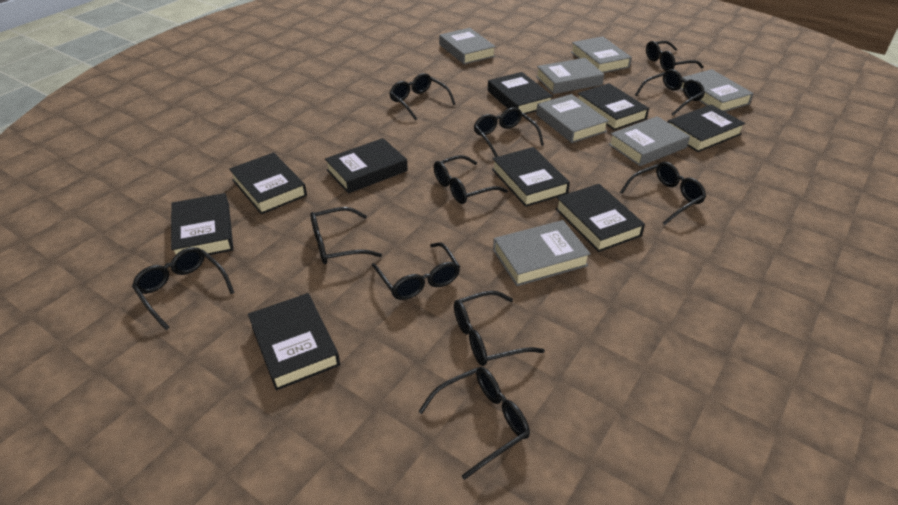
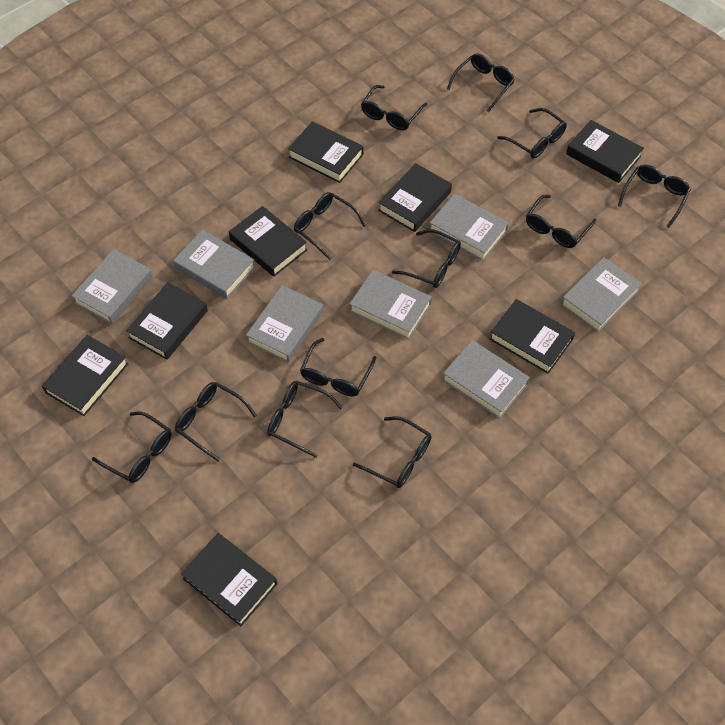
black book: [171,193,234,255] [229,152,307,214] [248,293,340,391] [325,138,408,194] [488,72,553,114] [492,147,570,207] [556,184,645,252] [578,83,649,130] [668,104,745,152] = 9 -> [42,335,128,416] [126,282,208,360] [181,533,277,626] [229,206,307,277] [288,121,363,183] [378,163,452,232] [489,299,575,374] [566,120,644,183] = 8
black glasses: [132,247,235,330] [310,207,382,264] [372,242,460,300] [389,73,455,121] [418,367,530,480] [434,155,508,204] [454,290,545,366] [474,107,544,157] [620,162,706,225] [635,69,705,116] [646,41,703,71] = 11 -> [92,412,172,483] [175,382,257,462] [268,381,343,458] [294,192,366,260] [300,338,376,396] [353,416,432,488] [361,85,427,130] [392,229,461,288] [447,53,515,113] [497,108,567,159] [526,195,596,248] [618,165,691,228] = 12

